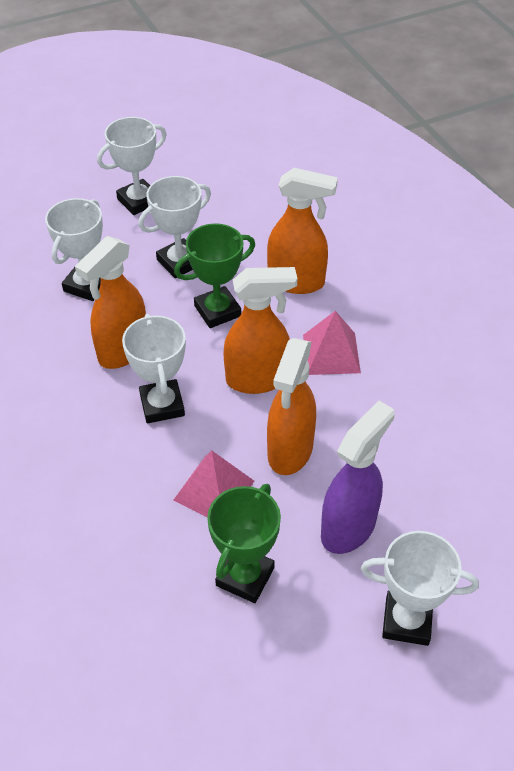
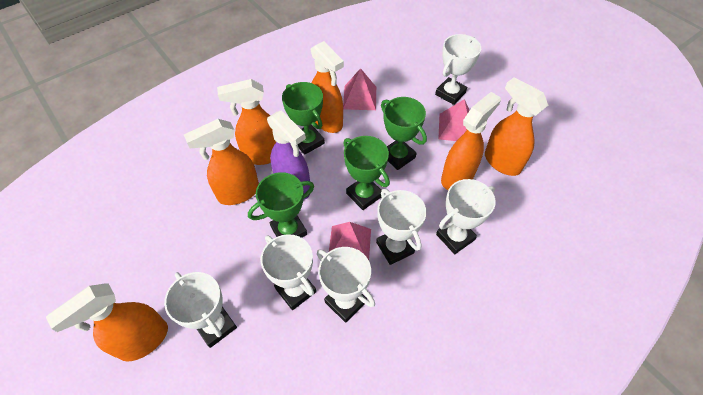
green trophy: [174,223,255,328] [207,484,281,603] = 2 -> [248,172,314,238] [282,82,325,155] [343,136,390,210] [381,97,427,170] = 4
orange spray bottle: [75,236,146,369] [223,267,297,394] [267,168,338,294] [267,338,316,475] = 4 -> [46,283,168,362] [184,119,259,205] [217,79,276,165] [311,41,344,133] [441,92,501,190] [485,77,548,176] = 6
pink pyramid: [173,450,254,517] [303,311,361,375] = 2 -> [329,222,371,260] [343,68,376,110] [439,99,470,141] = 3
white trophy: [45,198,103,301] [97,117,167,215] [122,314,186,423] [139,176,211,278] [361,531,479,646] = 5 -> [164,272,237,348] [261,234,316,310] [317,247,375,323] [376,189,426,265] [435,34,481,105] [436,179,496,254] = 6

